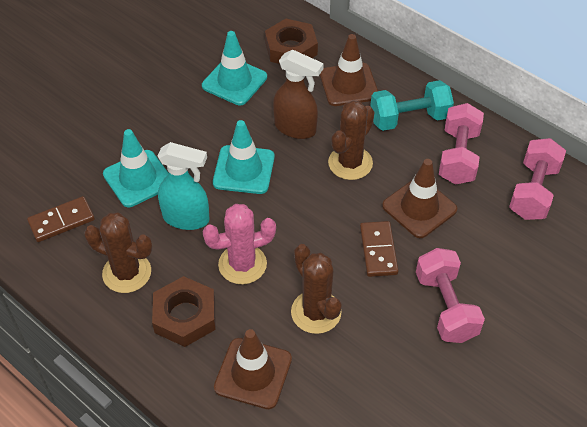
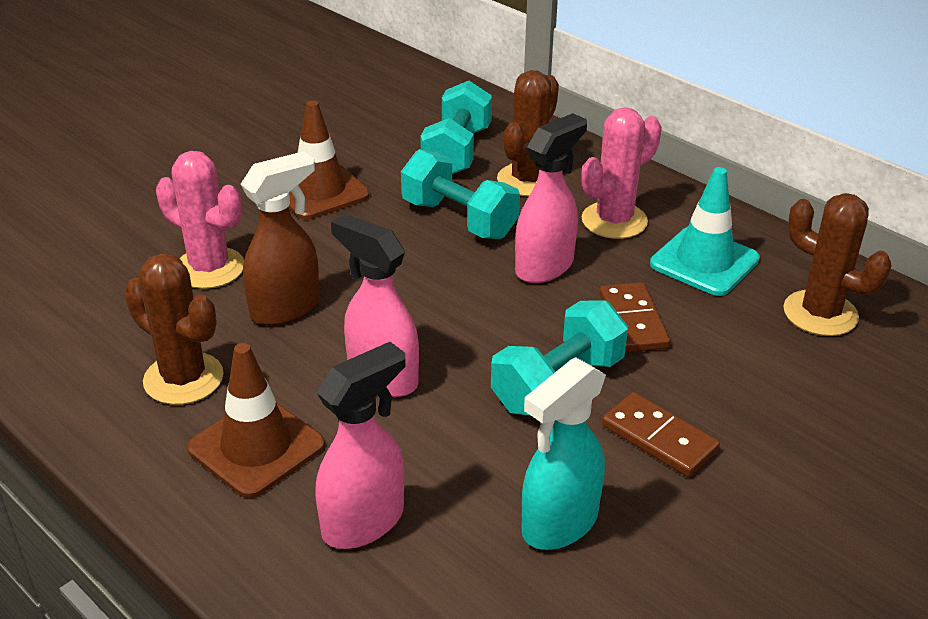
brown nut: [152,276,216,347] [265,19,318,64] = 2 -> none = 0
brown traffic cone: [214,329,292,409] [320,34,378,106] [382,159,457,238] = 3 -> [187,343,325,498] [288,100,370,219] = 2
pink cactus: [202,204,276,284] = 1 -> [156,151,244,289] [581,107,662,239] = 2
pink dumbbell: [416,248,485,343] [439,103,484,185] [509,138,566,220] = 3 -> none = 0
pink spray bottle: none = 0 -> [315,342,406,549] [331,214,419,397] [515,113,587,283] = 3
turquoise dumbbell: [370,80,454,131] = 1 -> [401,149,520,239] [420,81,492,174] [491,300,628,416] = 3
turquoise traffic cone: [103,129,169,207] [202,31,267,105] [213,120,275,194] = 3 -> [650,167,760,296] = 1

